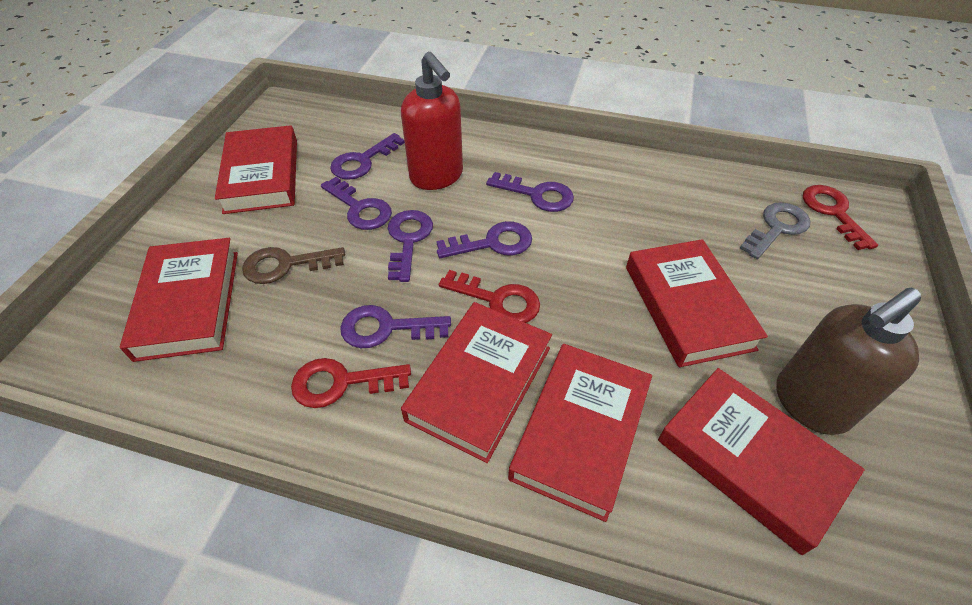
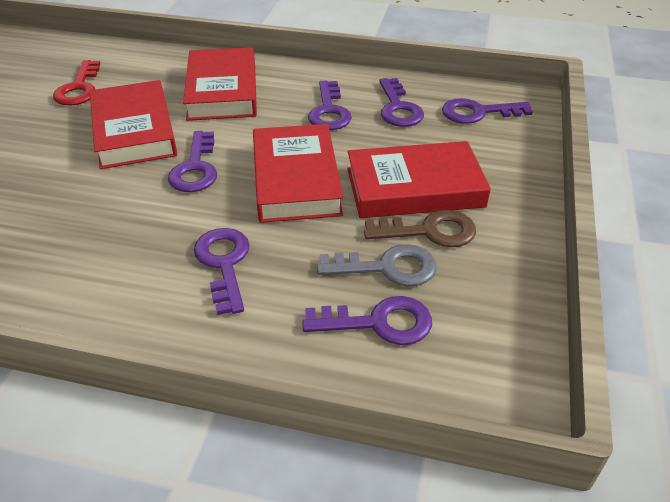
brown soap dispenser: [776,288,921,435] = 1 -> none = 0
red book: [120,238,238,362] [215,125,297,214] [401,302,552,463] [508,344,652,522] [626,239,768,367] [658,368,865,555] = 6 -> [90,80,177,169] [183,47,257,121] [253,124,343,223] [347,141,491,218] = 4
red key: [291,358,411,408] [439,270,540,323] [803,185,878,250] = 3 -> [53,60,100,106] = 1
red soap dispenser: [401,52,463,190] = 1 -> none = 0

